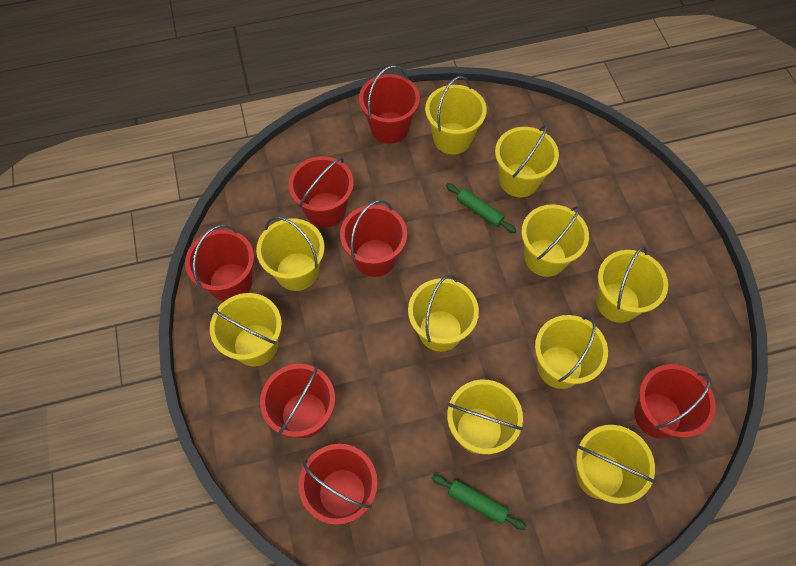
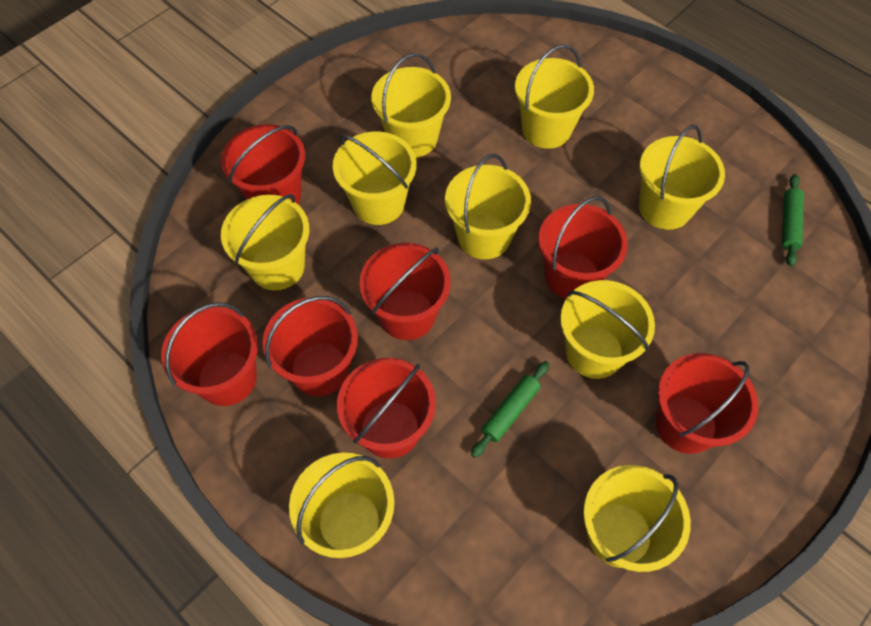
yellow bucket: [210,293,282,366] [256,216,325,291] [408,274,479,352] [425,76,487,155] [447,379,523,454] [495,124,559,197] [521,204,589,277] [535,315,608,389] [576,425,656,504] [596,246,668,323] = 10 -> [221,194,309,291] [289,453,395,558] [333,132,416,225] [371,53,451,158] [445,154,531,259] [515,44,594,149] [560,280,655,379] [583,465,691,572] [639,125,725,230] = 9

